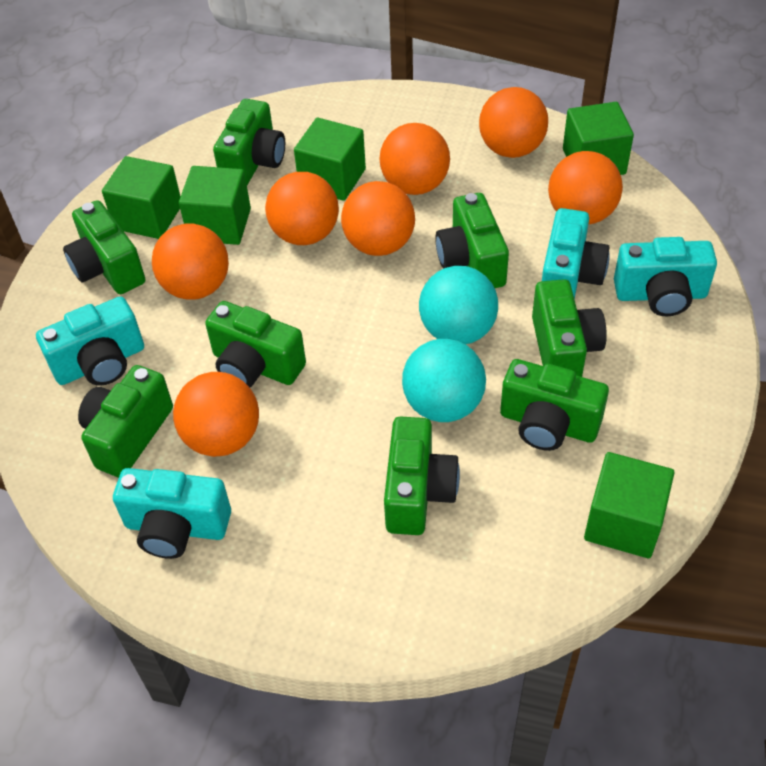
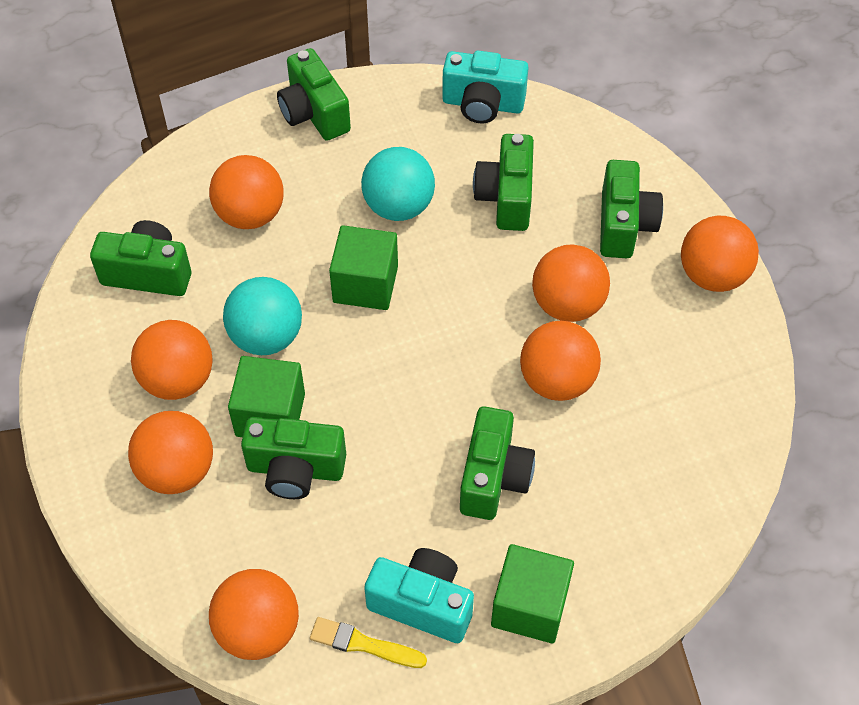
green camera: [63,200,145,294] [78,365,173,478] [205,301,306,387] [213,99,285,185] [384,416,460,535] [435,193,509,288] [500,359,609,451] [532,279,607,377] = 8 -> [90,220,191,296] [241,417,346,499] [277,48,351,141] [460,406,535,520] [473,134,534,231] [600,160,663,258] = 6
green cube: [102,156,181,239] [179,166,251,245] [294,118,366,201] [563,102,634,175] [584,452,674,558] = 5 -> [228,356,305,437] [329,225,398,310] [491,544,574,643] = 3
turquoise camera: [36,297,144,386] [113,468,231,559] [542,208,610,300] [614,237,717,317] = 4 -> [364,548,474,643] [442,51,529,124] = 2
yellow brush: none = 0 -> [310,617,427,668] = 1

